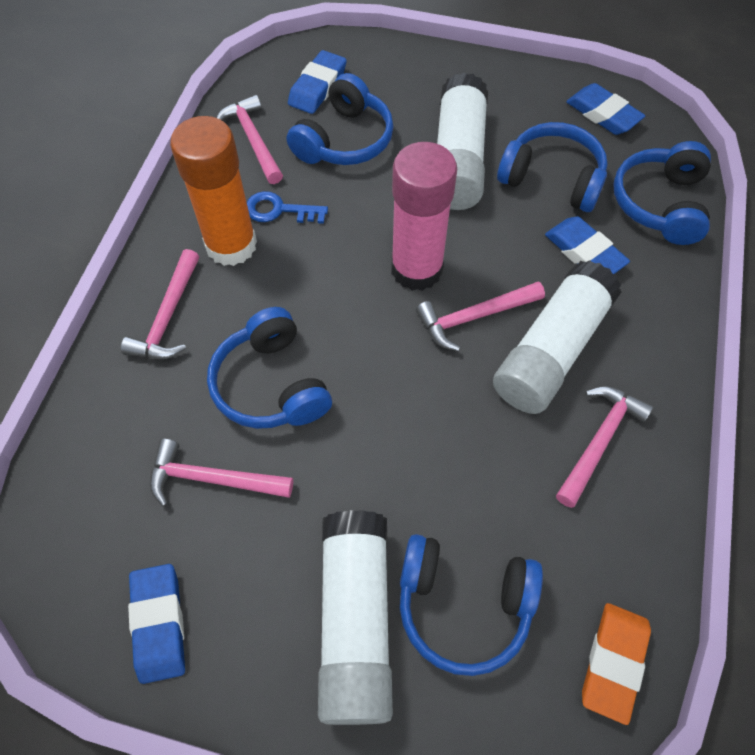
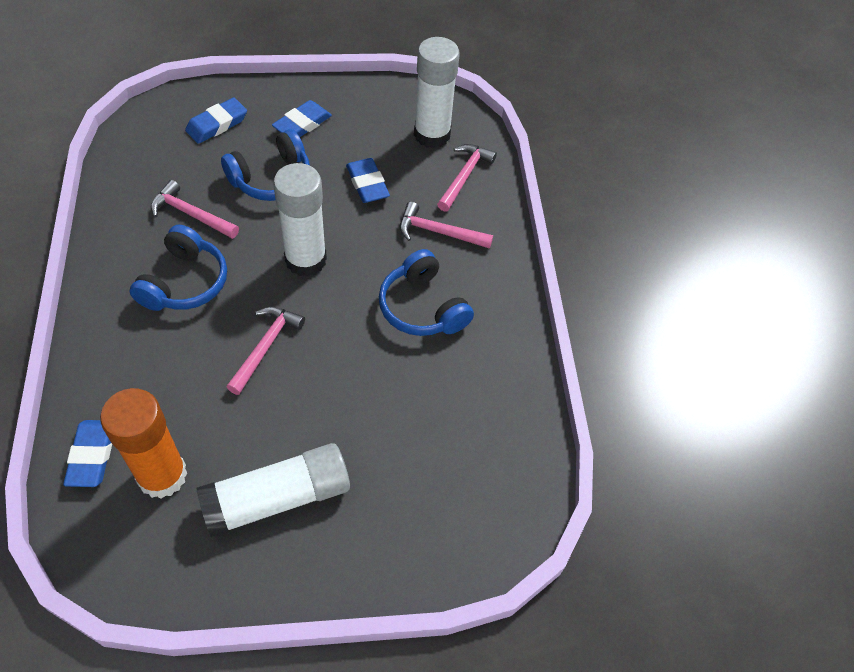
blue headphones: [207,307,332,429] [287,73,394,165] [400,534,543,676] [497,122,608,212] [613,141,711,245] = 5 -> [129,225,227,311] [221,129,310,201] [379,249,474,336] = 3
blue key: [247,191,328,224] = 1 -> none = 0
orange eraser: [582,603,651,725] = 1 -> none = 0
pink glue stick: [391,142,457,291] = 1 -> none = 0
pink hammer: [121,249,199,359] [150,439,293,507] [217,95,283,184] [416,282,545,351] [556,386,654,508] = 5 -> [151,180,239,239] [227,307,305,395] [400,202,493,249] [437,144,497,212] = 4

